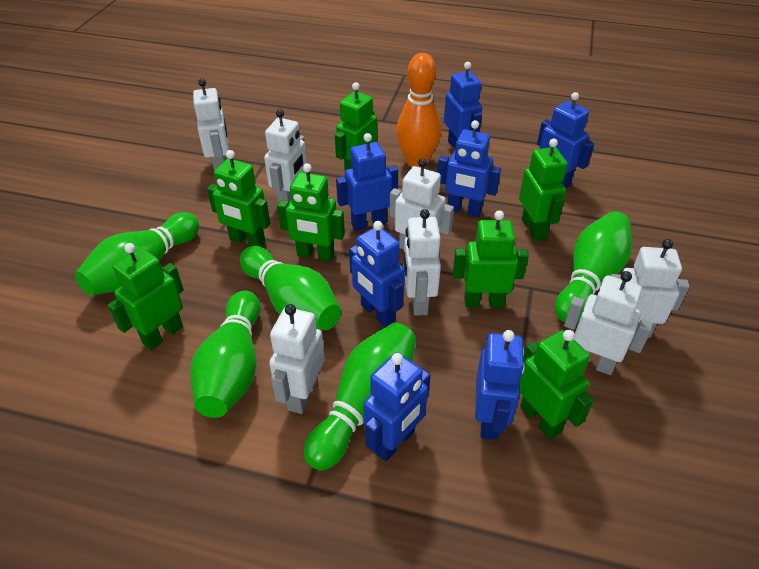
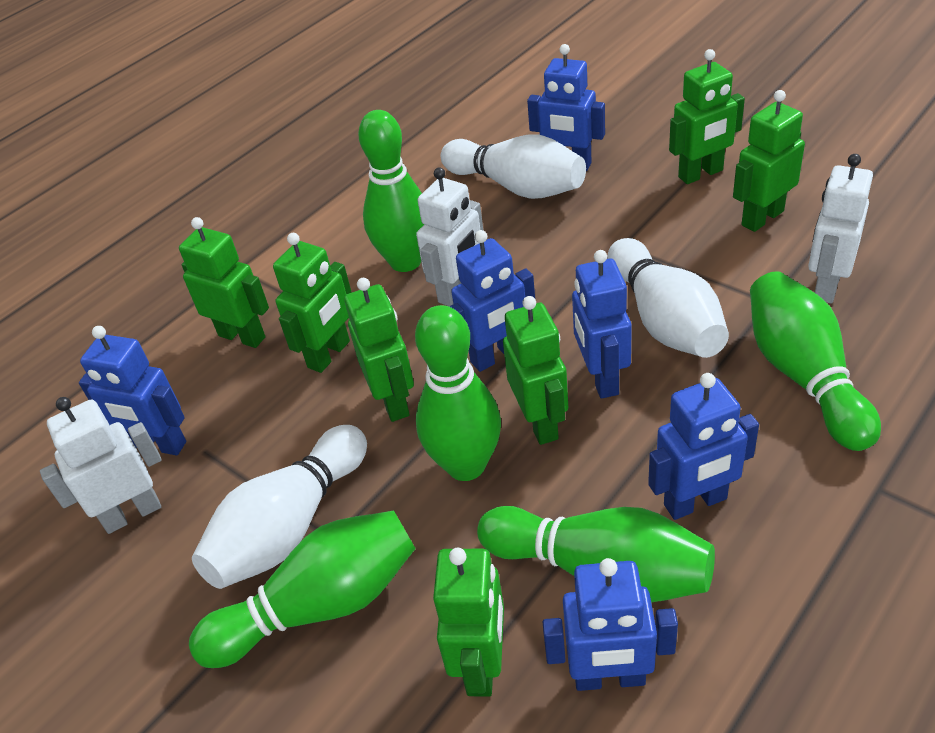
blue robot: [336,133,398,231] [349,221,405,327] [364,352,431,462] [438,120,501,217] [444,62,482,147] [475,330,525,440] [537,92,594,188] = 7 -> [79,326,186,455] [449,230,535,372] [527,44,605,171] [543,558,678,691] [572,250,632,399] [648,373,759,520] = 6
orange bowling pin: [396,53,442,168] = 1 -> none = 0
white bowling pin: none = 0 -> [192,425,367,589] [441,134,586,199] [607,238,729,358] = 3
white robot: [193,79,229,170] [264,109,307,203] [269,304,325,414] [390,158,454,249] [404,209,441,316] [564,271,653,375] [610,239,690,338] = 7 -> [40,397,162,534] [416,167,483,306] [808,154,873,303] = 3

